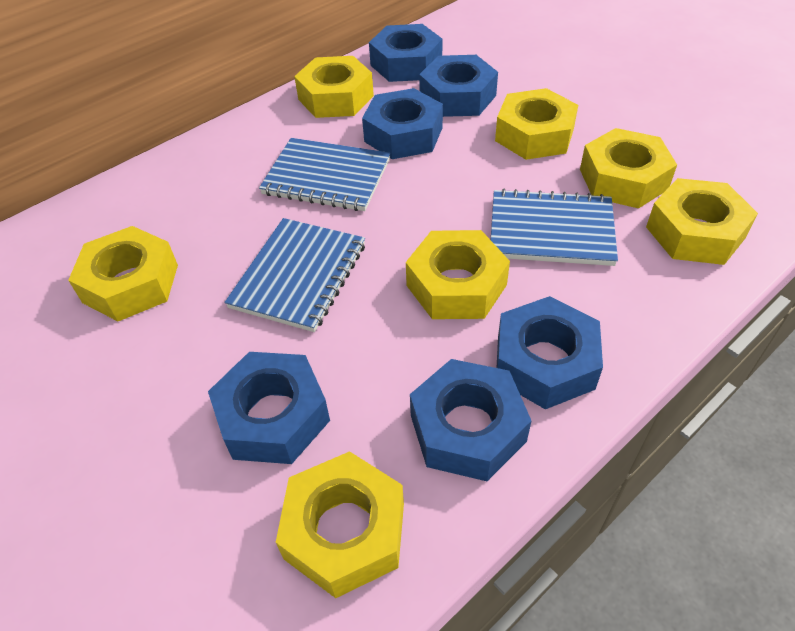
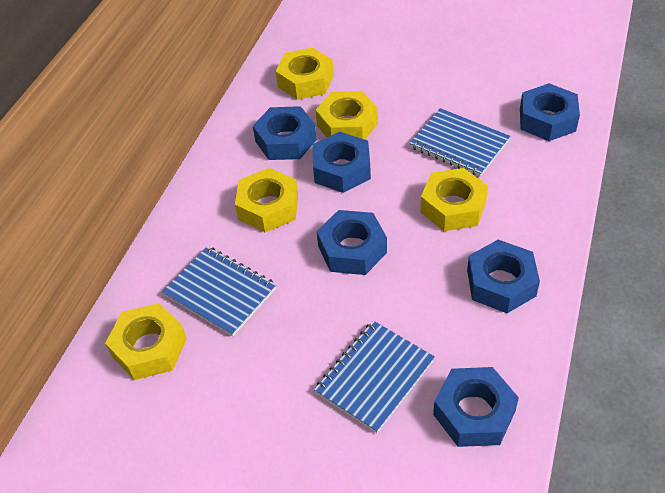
yellow nut: [68,226,178,321] [276,451,404,598] [294,56,374,118] [406,230,510,319] [495,88,578,160] [580,128,677,209] [646,178,758,265] = 7 -> [105,303,187,380] [235,168,298,232] [276,48,334,100] [316,91,378,139] [420,168,488,231] = 5

